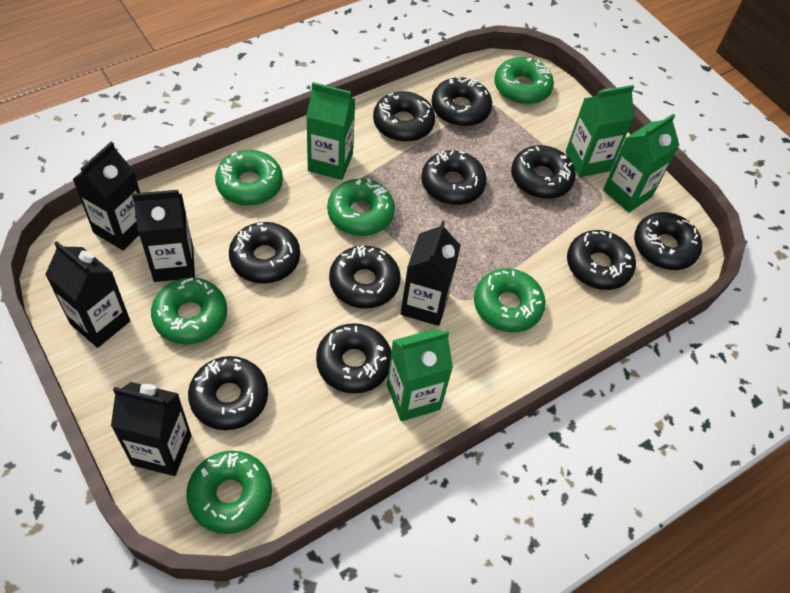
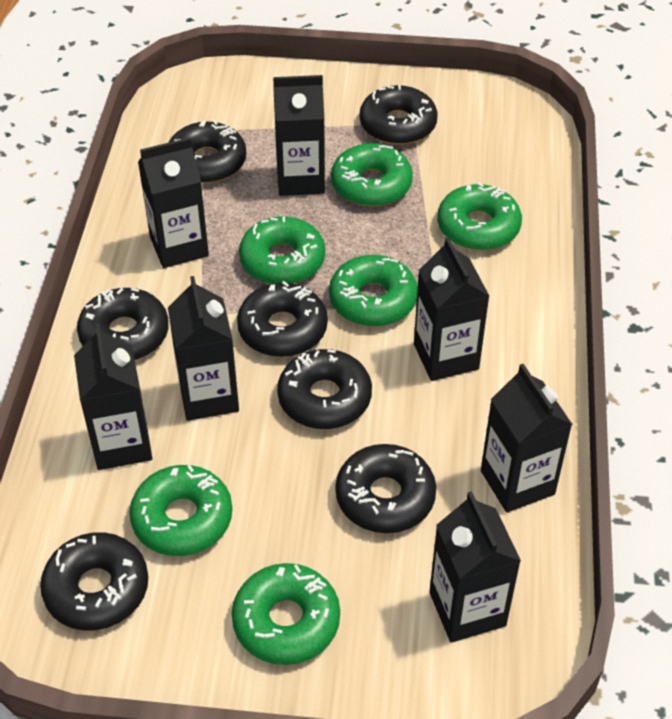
black carton: [45,241,130,348] [72,142,140,250] [111,382,192,476] [132,190,195,282] [401,221,461,326] = 5 -> [74,324,153,470] [138,137,209,268] [168,276,239,421] [273,75,325,196] [414,237,489,381] [429,491,521,643] [481,364,572,512] = 7
black donut: [188,356,268,430] [229,222,300,284] [316,323,391,393] [329,245,401,309] [373,91,435,142] [421,151,487,205] [431,76,492,127] [511,145,576,199] [567,230,636,290] [634,212,702,270] = 10 -> [40,532,148,631] [77,288,169,360] [168,120,246,183] [237,281,328,357] [277,349,372,429] [335,444,436,533] [360,85,438,145] = 7
green carton: [306,82,356,180] [387,329,453,421] [565,85,634,177] [603,114,679,213] = 4 -> none = 0

